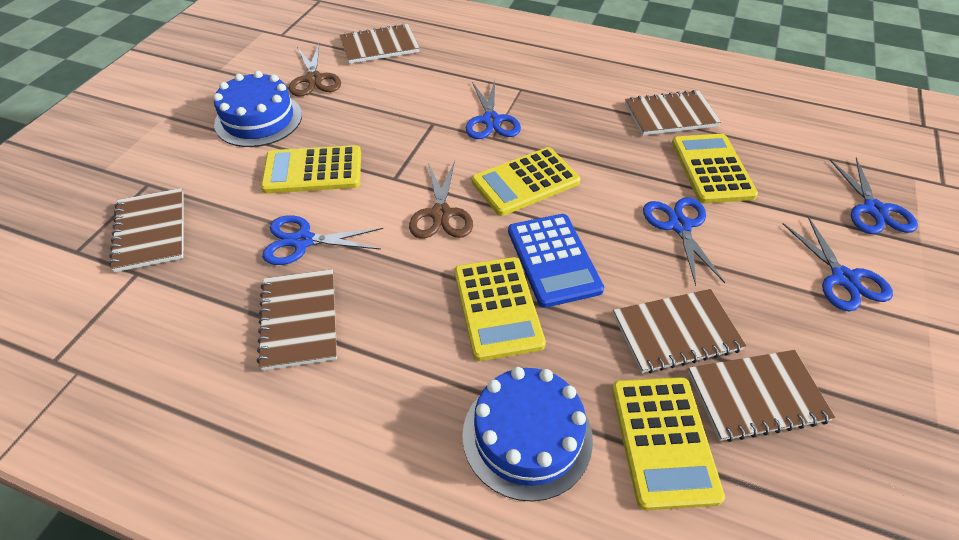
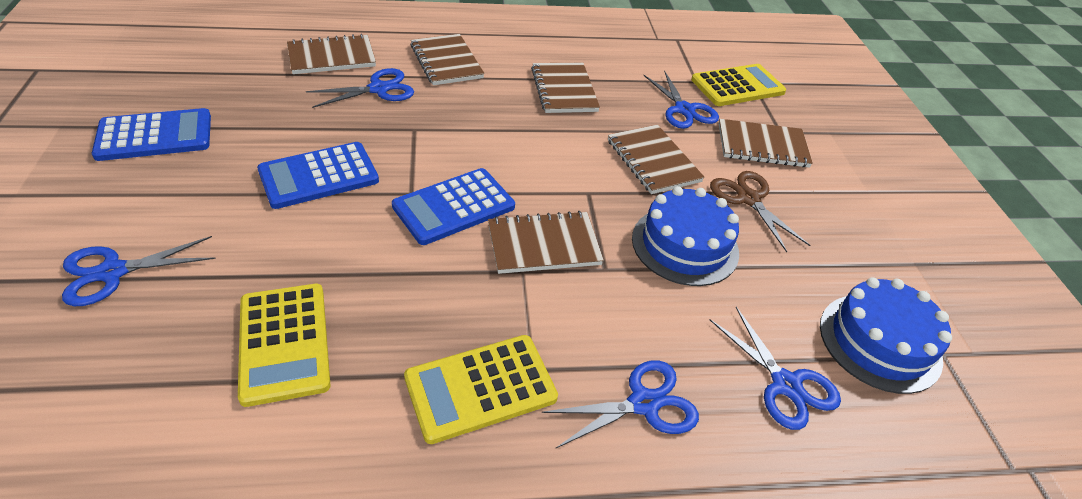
blue calculator: [508,214,604,308] = 1 -> [92,108,211,161] [257,142,379,209] [392,168,515,245] = 3
brown scissors: [289,44,341,97] [409,161,473,239] = 2 -> [710,171,810,252] = 1
yellow calculator: [261,145,361,194] [454,257,546,361] [472,147,581,216] [612,377,725,511] [672,134,758,203] = 5 -> [238,284,331,407] [404,335,558,444] [691,64,786,106] = 3

